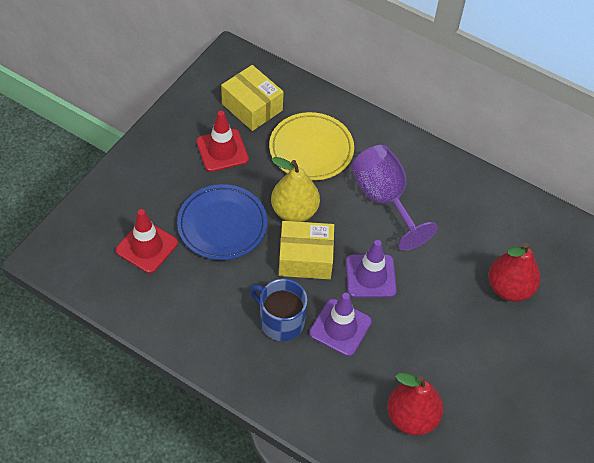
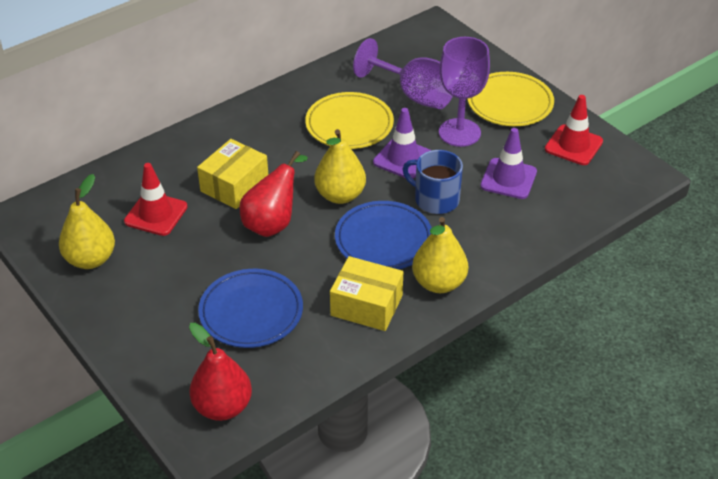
blue plate: [177,184,267,260] = 1 -> [198,269,303,348] [335,201,432,269] = 2
purple goblet: [351,145,438,251] = 1 -> [353,38,453,109] [439,37,490,147] = 2
yellow pear: [271,157,320,222] = 1 -> [59,174,115,269] [314,129,366,204] [412,217,468,293] = 3
yellow plate: [269,112,354,180] = 1 -> [305,92,394,149] [467,72,554,126] = 2

